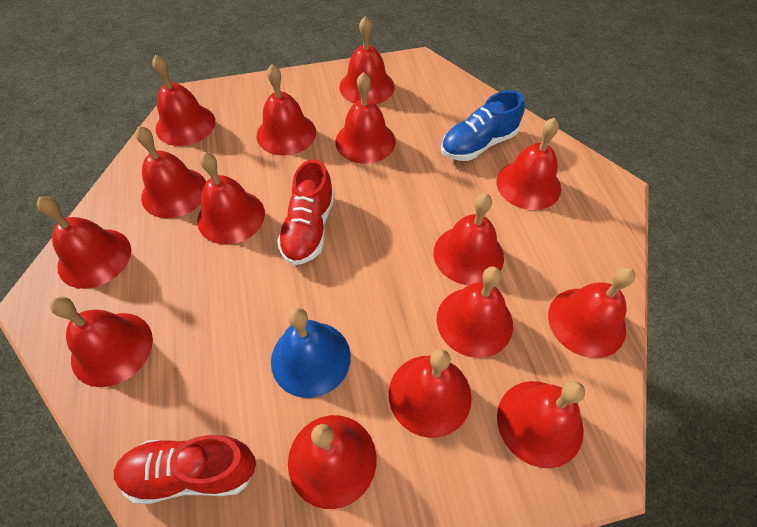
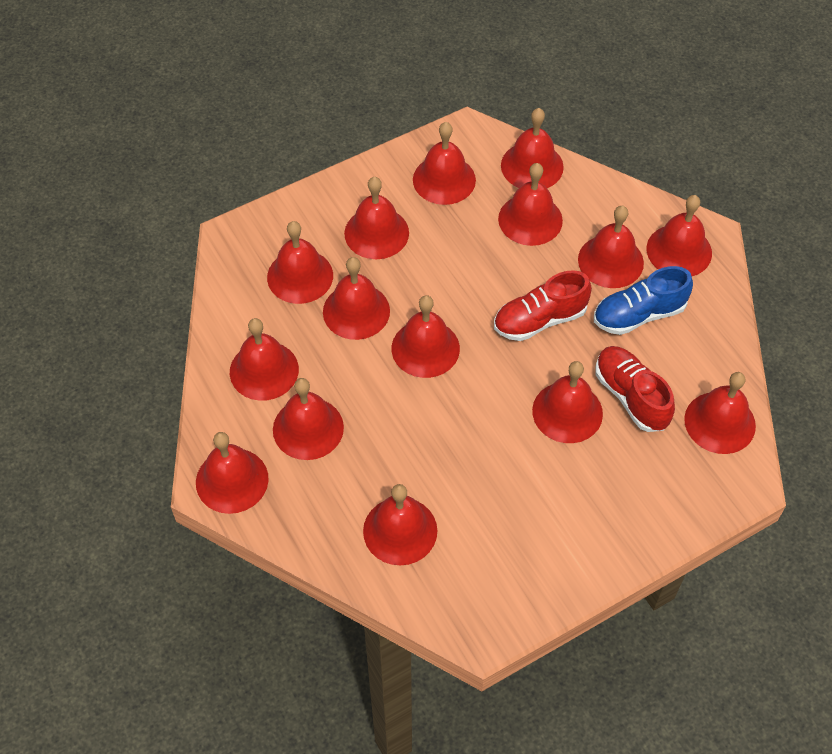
blue bell: [271,308,351,398] = 1 -> none = 0

